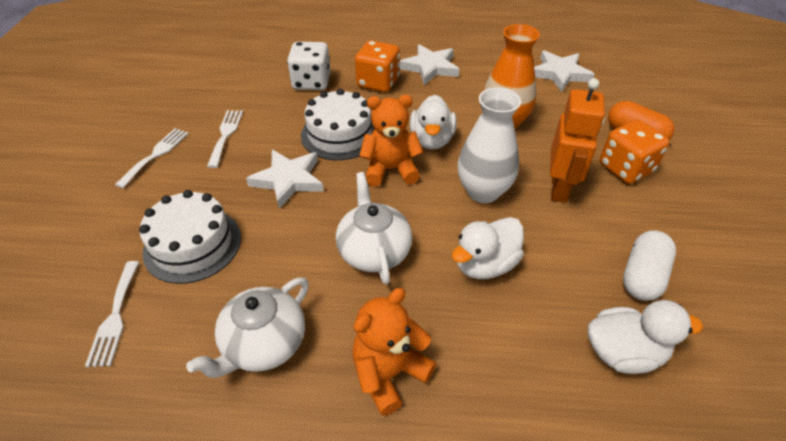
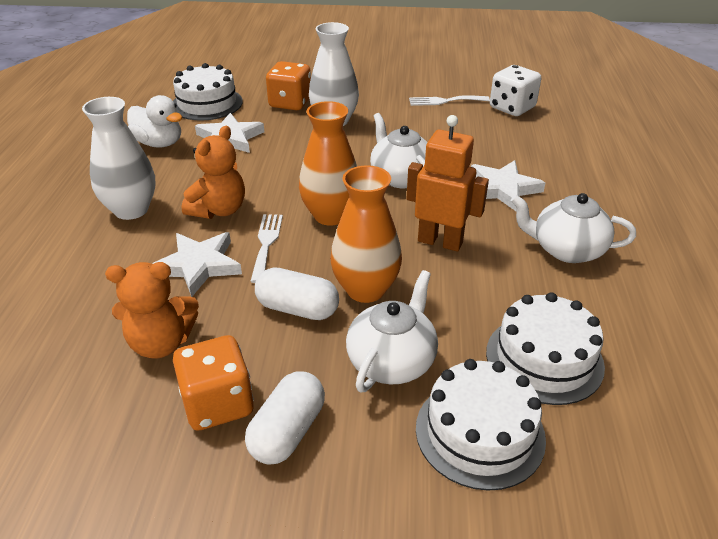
orange capsule: [608,101,674,140] = 1 -> none = 0
orange vase: [484,24,540,129] = 1 -> [299,101,357,226] [330,165,402,303] = 2
white cake: [139,190,241,284] [301,89,375,160] = 2 -> [173,63,243,121] [416,359,546,491] [486,292,605,405] = 3
white capsule: [623,230,676,301] = 1 -> [245,371,325,465] [255,267,339,320] = 2
white duck: [410,95,457,150] [452,217,524,279] [588,300,703,374] = 3 -> [127,95,182,148] = 1
white fork: [85,261,139,367] [115,128,189,188] [207,110,243,168] = 3 -> [250,214,283,283] [409,95,490,106] = 2
white teapot: [186,277,309,378] [336,172,412,285] = 2 -> [346,270,438,392] [370,113,427,188] [511,193,636,263] = 3
white vase: [458,87,521,203] = 1 -> [82,97,155,220] [309,22,359,126] = 2

